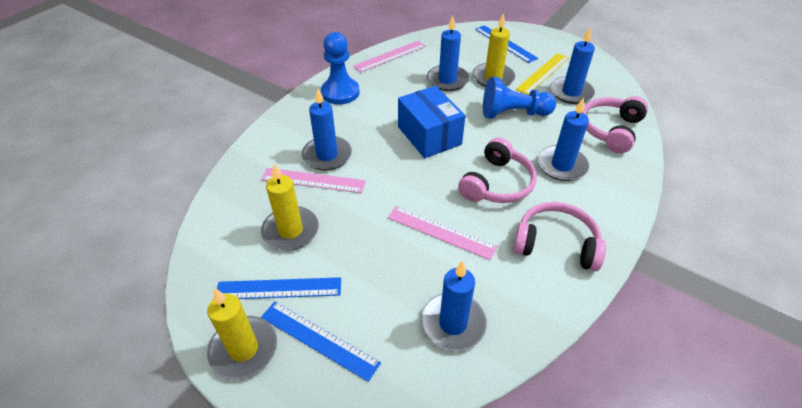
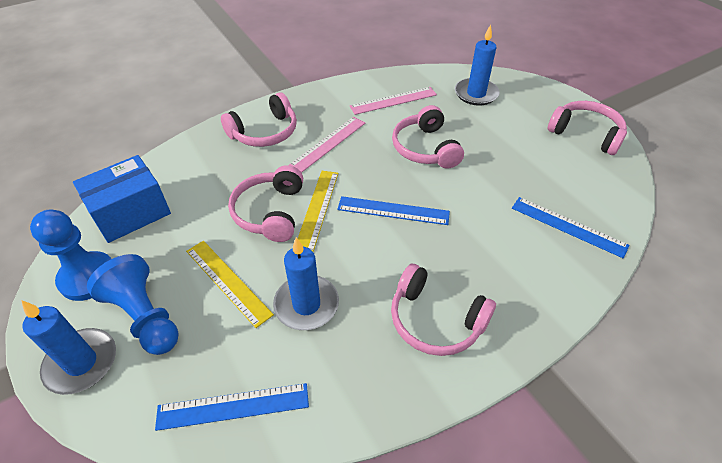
blue candle: [302,88,352,171] [421,260,487,351] [427,16,469,91] [537,98,589,181] [550,27,595,104] = 5 -> [21,300,116,395] [273,237,339,330] [455,24,500,106] = 3
pink headphones: [458,138,537,203] [513,202,606,271] [582,96,648,153] = 3 -> [221,92,297,147] [228,165,303,242] [391,264,496,356] [392,105,464,169] [548,101,627,155] = 5
pink ruler: [261,168,366,193] [353,41,426,73] [388,206,498,260] = 3 -> [289,117,365,173] [350,87,437,115] = 2
yellow candle: [207,288,277,379] [261,163,319,250] [473,13,515,87] = 3 -> none = 0
yellow ruler: [516,53,569,95] = 1 -> [186,241,274,328] [298,171,338,252] = 2

